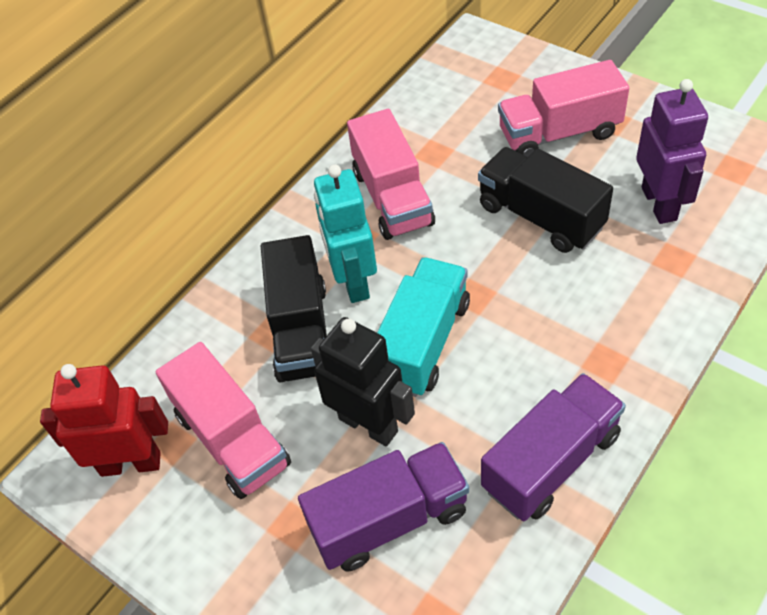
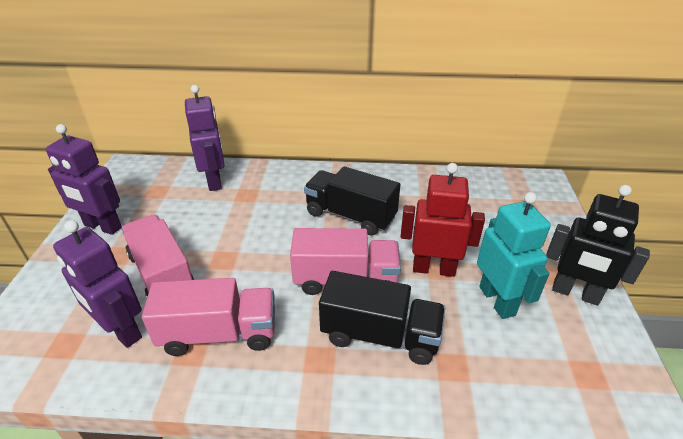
purple robot: [636,79,708,224] = 1 -> [46,124,122,235] [53,220,142,348] [185,85,225,191] = 3
purple truck: [298,442,469,572] [481,373,626,521] = 2 -> none = 0
turquoise truck: [377,257,470,397] = 1 -> none = 0

